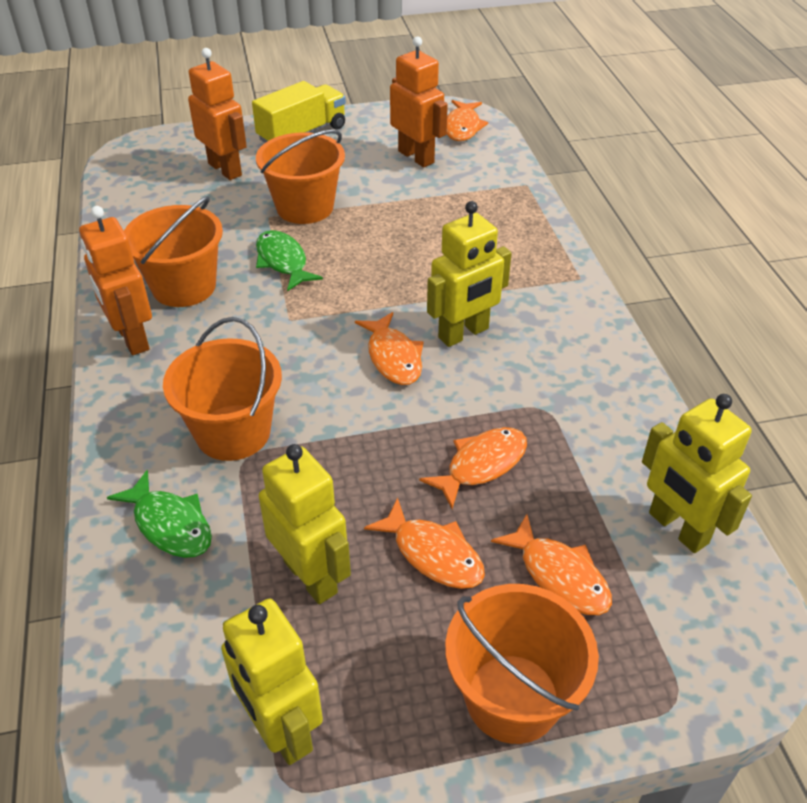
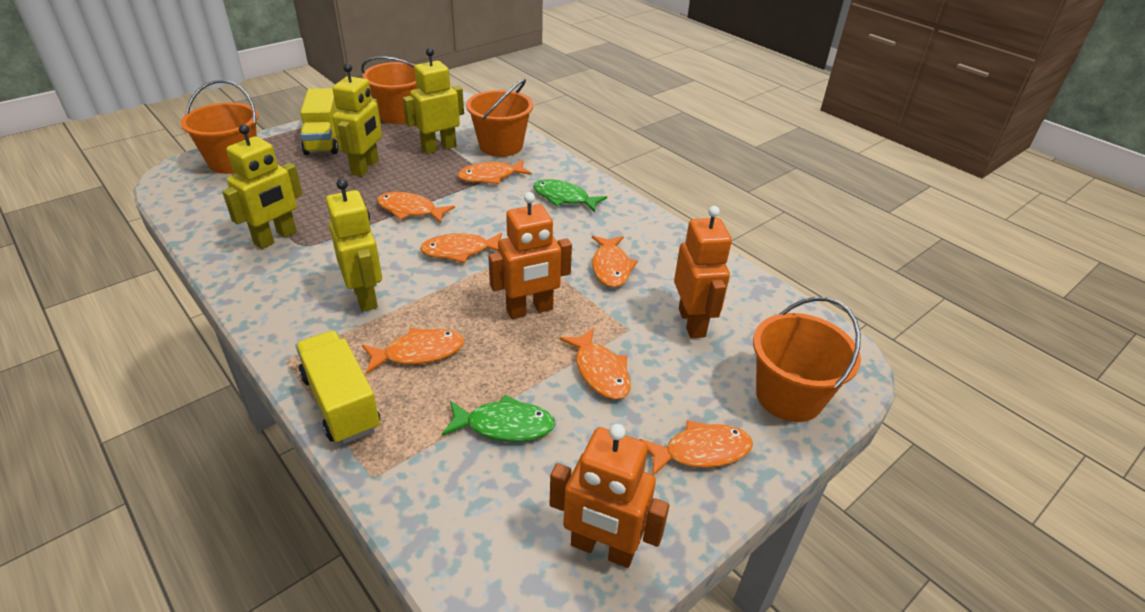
orange fish: [355,312,424,385] [364,497,485,589] [419,427,527,509] [447,100,488,141] [491,514,612,615] = 5 -> [362,328,464,374] [377,192,455,224] [420,233,502,263] [458,160,532,184] [560,328,631,400] [592,236,638,288] [639,420,753,476] = 7
yellow truck: [252,81,346,143] = 1 -> [295,331,380,444] [300,88,339,155] = 2

